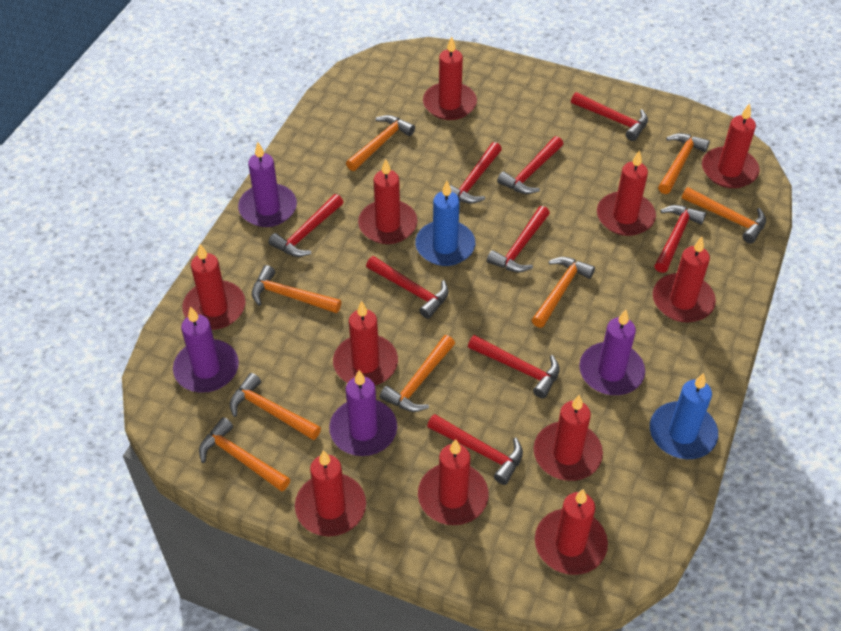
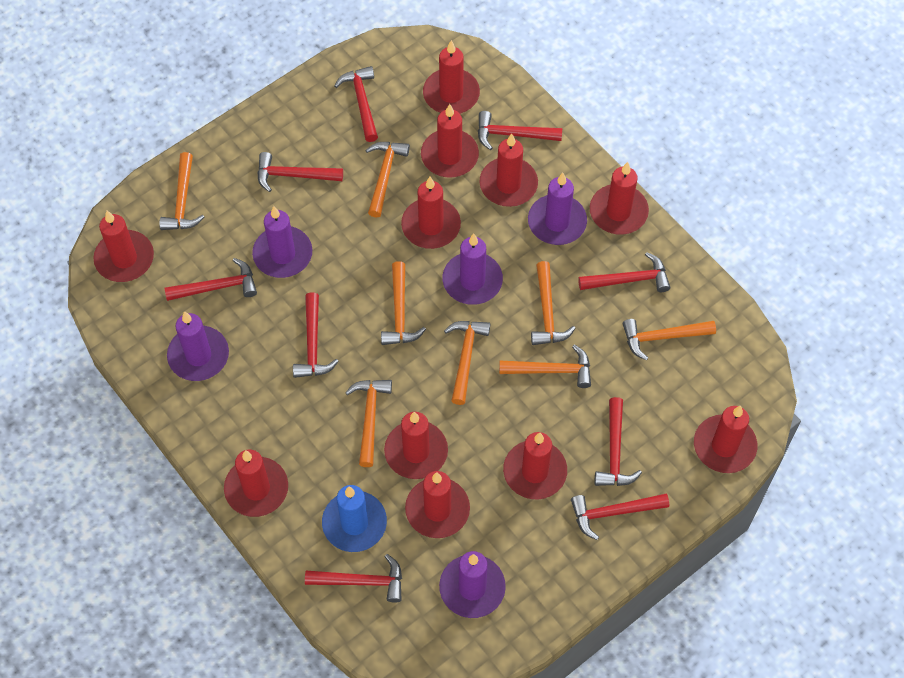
blue candle: [415,181,475,266] [650,373,718,459] = 2 -> [322,485,387,552] = 1
purple candle: [173,306,239,392] [238,142,297,227] [329,370,397,456] [579,310,645,395] = 4 -> [167,311,229,381] [252,206,312,278] [439,551,506,618] [443,233,503,305] [528,173,587,245] = 5

